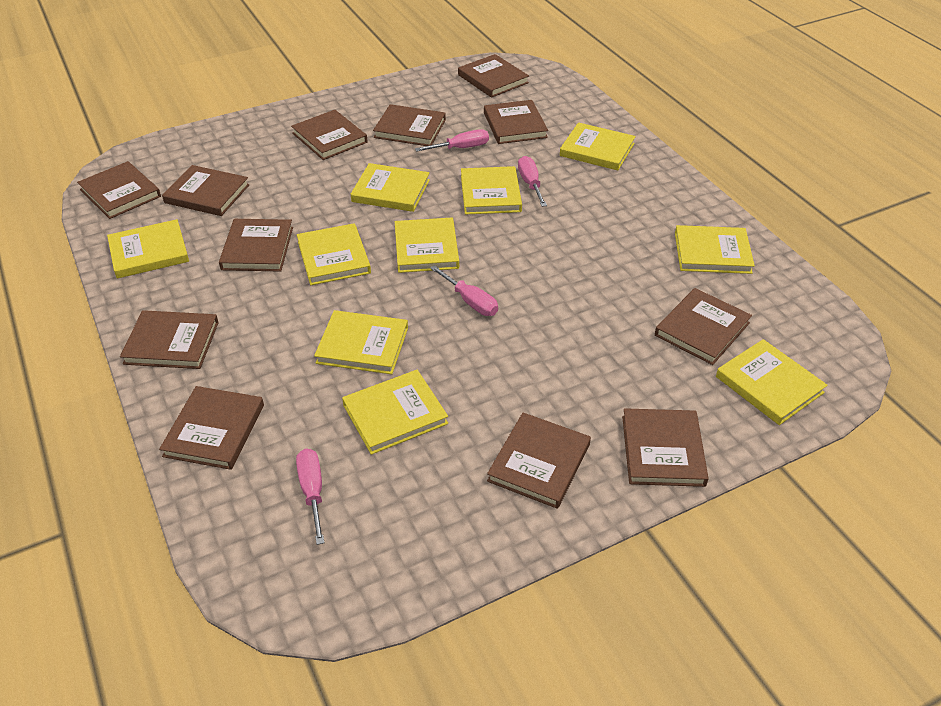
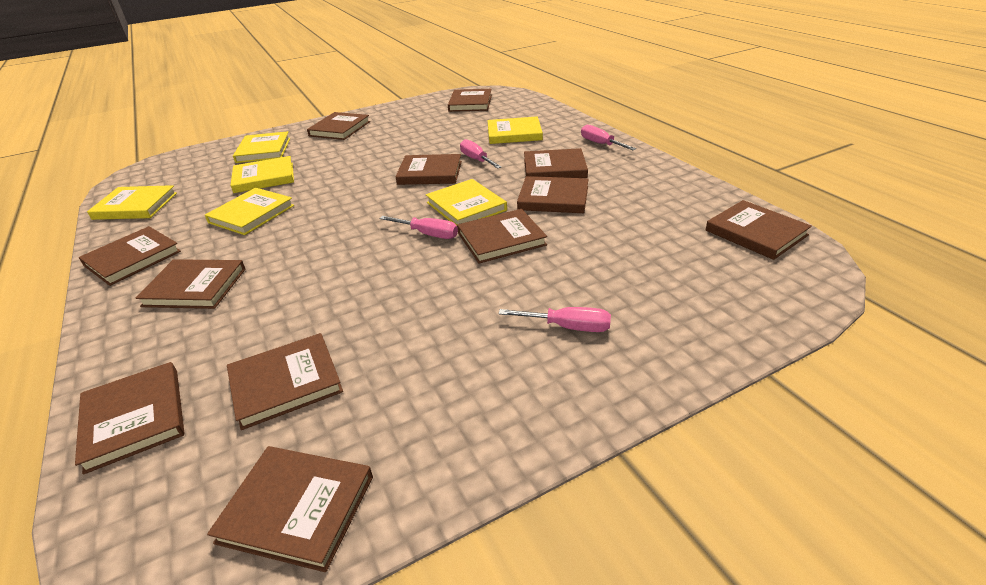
yellow book: [107,219,189,279] [297,223,371,285] [314,310,408,374] [342,370,448,455] [351,163,430,212] [395,217,459,273] [461,166,522,214] [560,122,636,170] [675,225,755,274] [716,339,828,425] = 10 -> [87,185,177,220] [205,188,294,235] [230,156,294,193] [233,131,290,163] [426,179,507,225] [487,116,543,144] = 6

